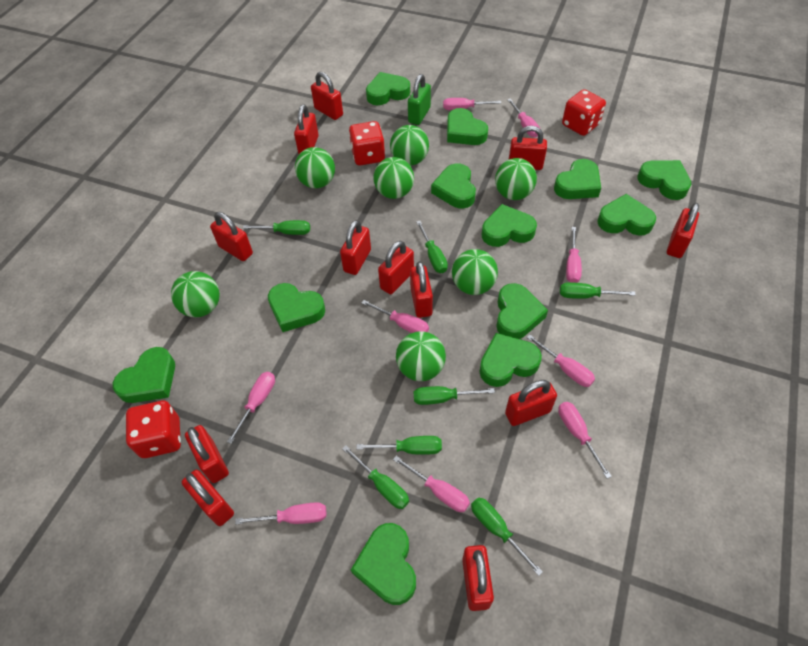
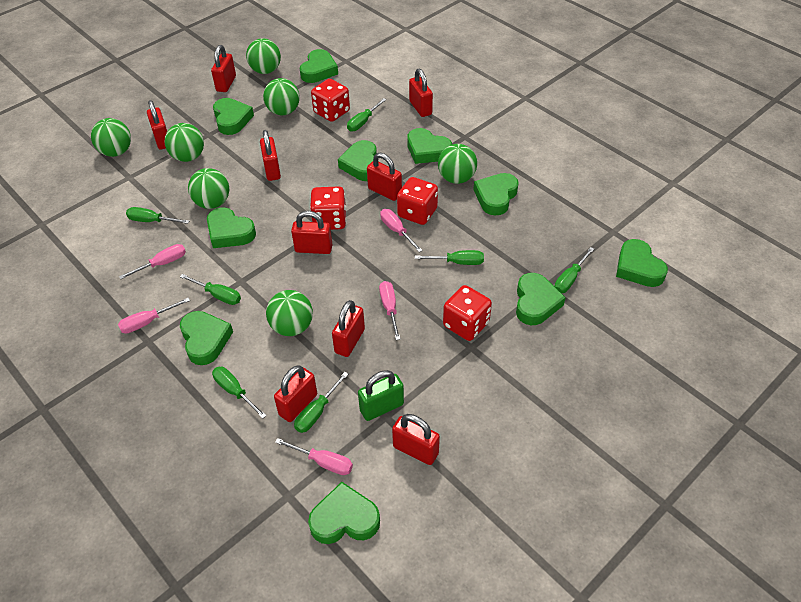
green heart: [112,347,175,403] [268,283,325,332] [351,523,416,605] [366,72,410,105] [431,163,476,209] [447,108,488,145] [480,333,542,387] [482,204,537,247] [496,283,548,339] [554,159,601,199] [597,194,656,236] [637,160,692,200] = 12 -> [180,311,233,365] [207,207,256,248] [213,98,254,135] [300,49,338,83] [308,482,380,544] [338,140,379,181] [407,128,452,164] [473,173,519,215] [516,273,566,325] [616,239,668,287] = 10
pink screwdriver: [227,372,275,444] [235,502,326,525] [362,300,429,333] [393,456,470,512] [443,98,501,110] [507,98,540,137] [527,334,595,387] [558,402,612,479] [566,227,582,283] = 9 -> [118,298,190,334] [119,244,186,279] [275,438,353,475] [379,281,400,340] [380,209,423,252] = 5
red dice: [126,401,181,458] [349,121,385,166] [562,89,606,136] = 3 -> [310,186,346,230] [311,79,350,122] [397,177,438,225] [443,285,492,341] = 4
red padlock: [182,470,234,526] [185,425,229,483] [210,212,253,261] [294,104,319,154] [311,72,343,120] [340,220,371,275] [378,241,414,294] [410,261,433,318] [462,545,494,611] [505,380,557,426] [509,126,547,170] [667,203,699,258] = 12 -> [147,100,167,150] [211,45,236,92] [260,130,281,181] [274,365,317,422] [291,211,332,254] [332,300,365,357] [367,153,402,201] [392,414,440,465] [409,69,433,117] = 9

